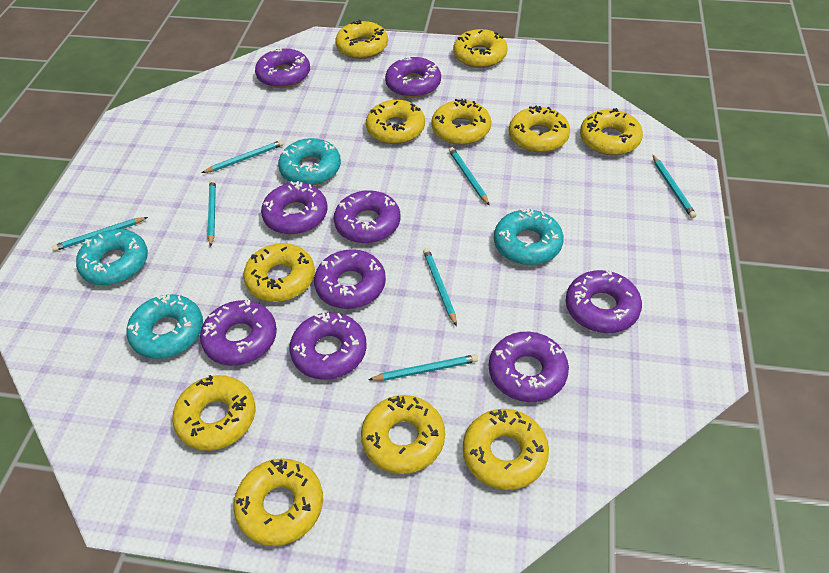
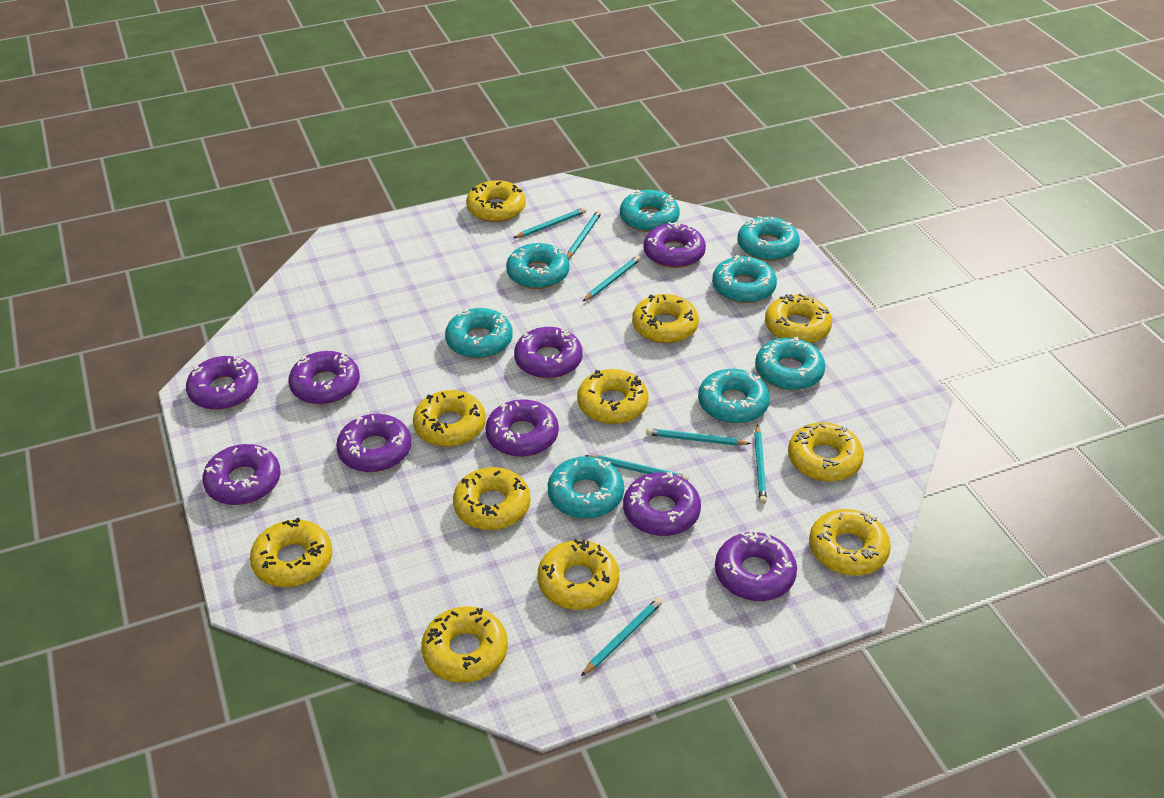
turquoise donut: [76,229,148,285] [127,294,203,359] [278,138,341,186] [494,208,563,265] = 4 -> [445,308,513,358] [506,243,570,289] [548,456,624,519] [620,189,680,232] [698,369,770,424] [712,255,777,303] [738,216,800,261] [755,337,825,390] = 8

